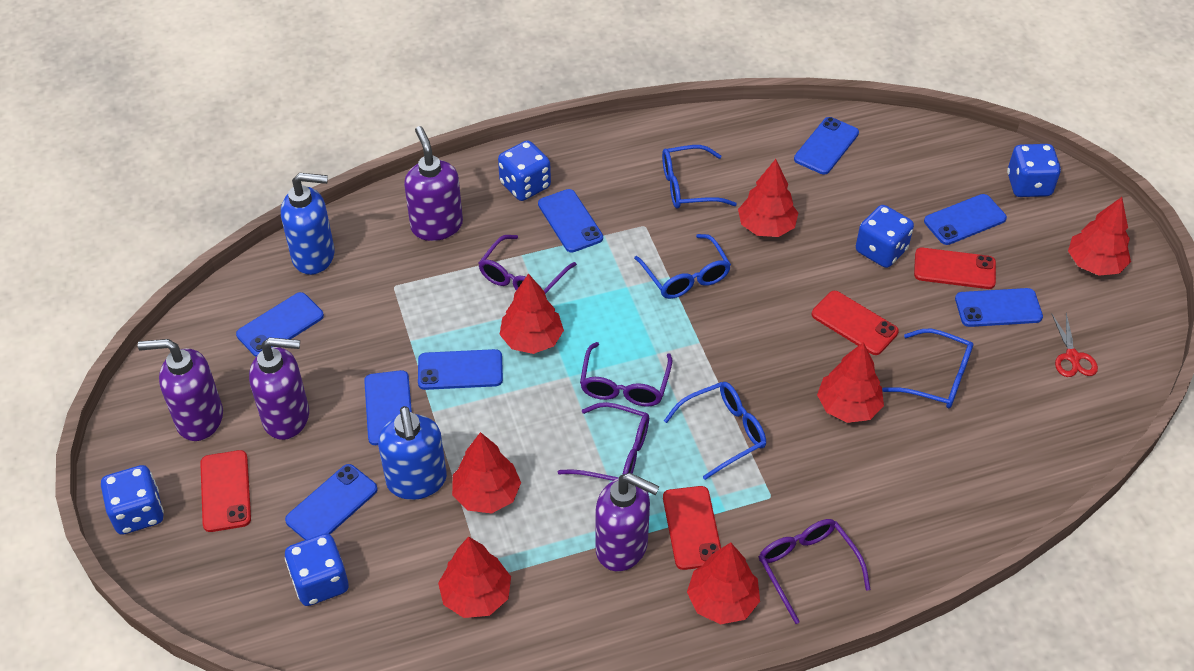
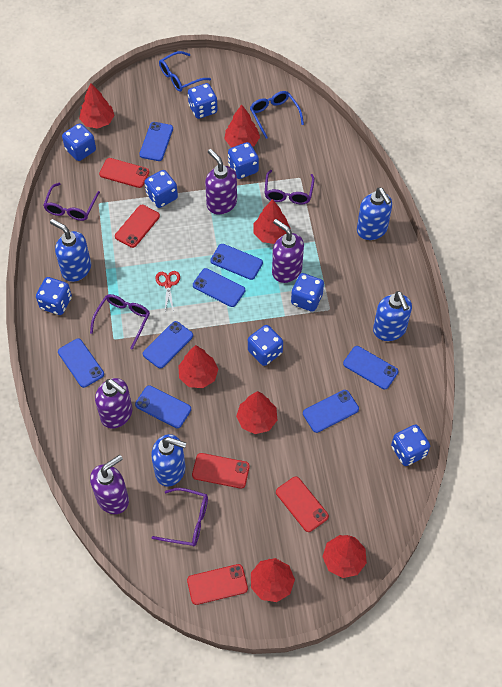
blue dice: [101,465,164,535] [285,533,349,606] [498,140,551,201] [856,205,914,268] [1007,144,1061,197] = 5 -> [36,277,72,315] [62,123,96,161] [145,170,178,208] [188,83,218,119] [228,142,259,179] [248,325,283,366] [291,273,324,312] [391,425,430,466] = 8
blue glasses: [634,234,731,299] [662,145,737,209] [664,382,766,480] [882,329,973,408] = 4 -> [159,51,211,92] [250,91,304,139] = 2
blue soap dispenser: [281,173,335,275] [378,406,447,500] = 2 -> [50,219,91,282] [151,434,186,486] [357,188,392,240] [373,291,412,341] = 4
red phone: [200,450,251,532] [663,486,721,570] [812,291,899,355] [914,248,996,289] = 4 -> [99,158,149,188] [115,205,160,248] [187,564,248,605] [192,453,250,489] [276,476,329,532] = 5

